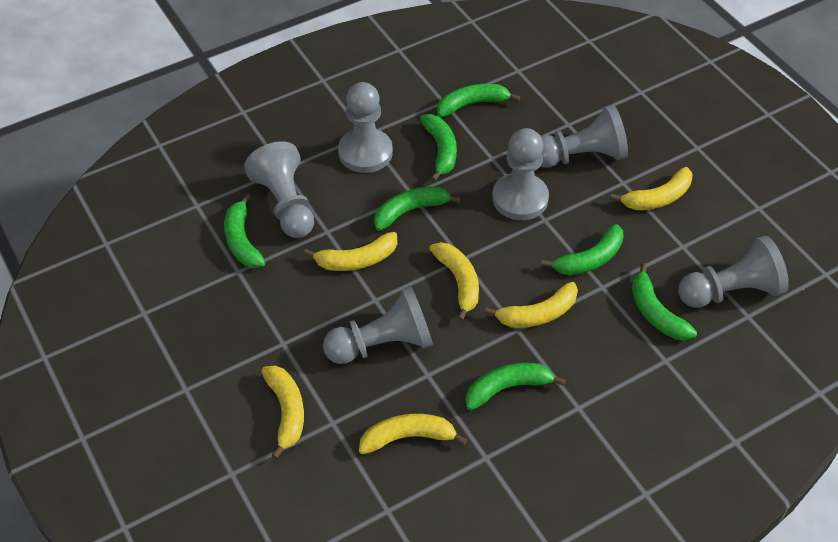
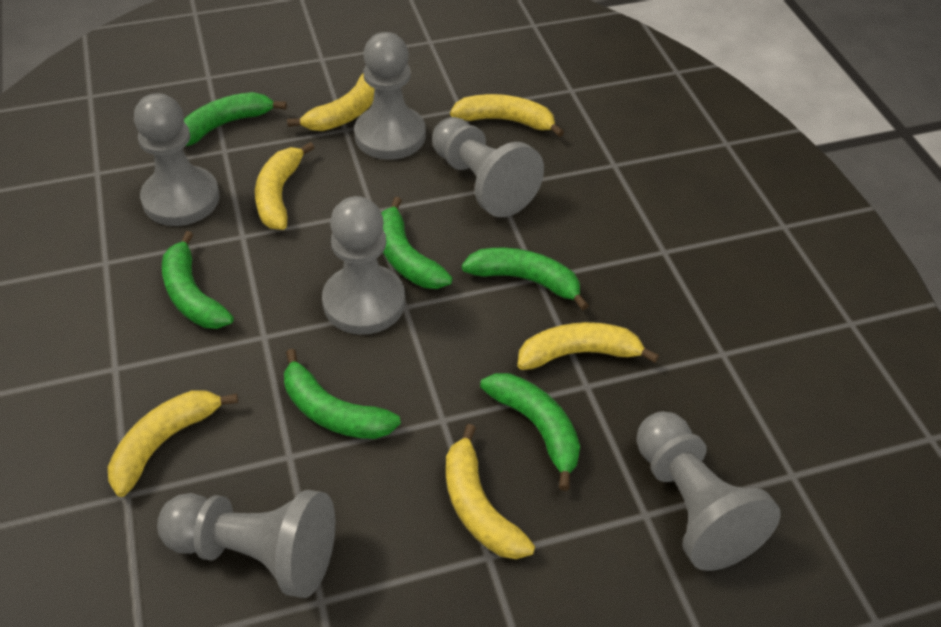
green banana: [224,194,266,268] [374,186,461,231] [420,114,457,182] [437,84,520,117] [466,363,566,410] [541,224,623,275] [632,262,697,341] = 7 -> [162,231,234,329] [184,92,287,146] [284,349,401,439] [381,197,452,289] [462,248,589,310] [480,373,580,491] = 6

